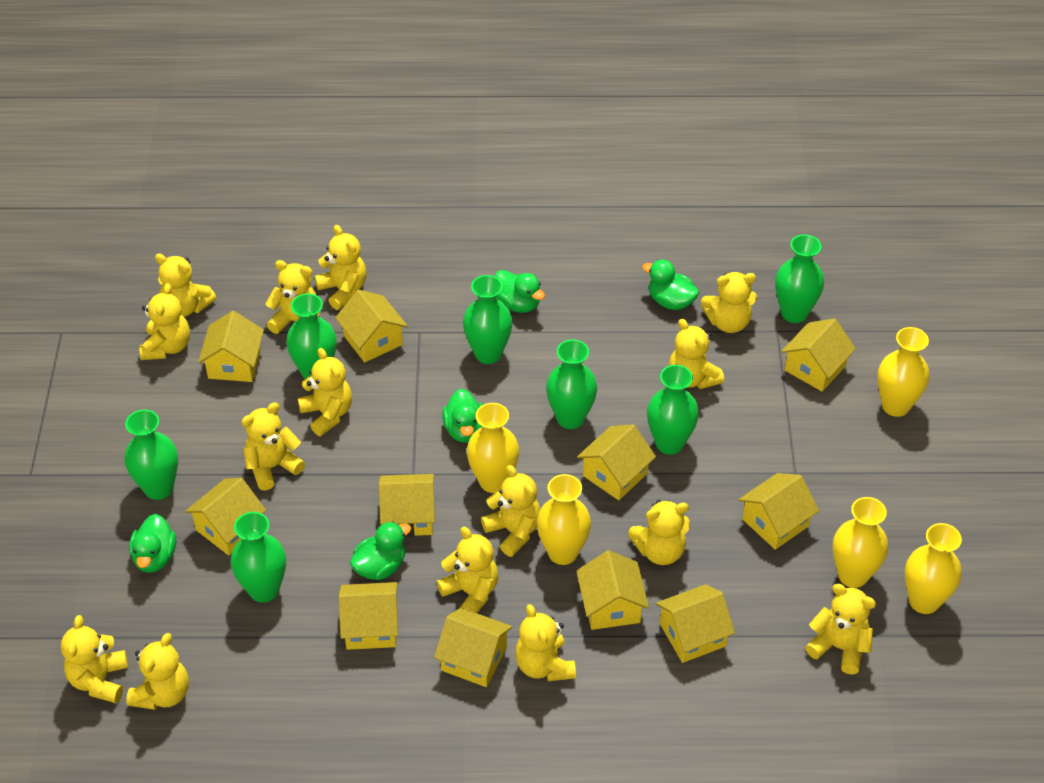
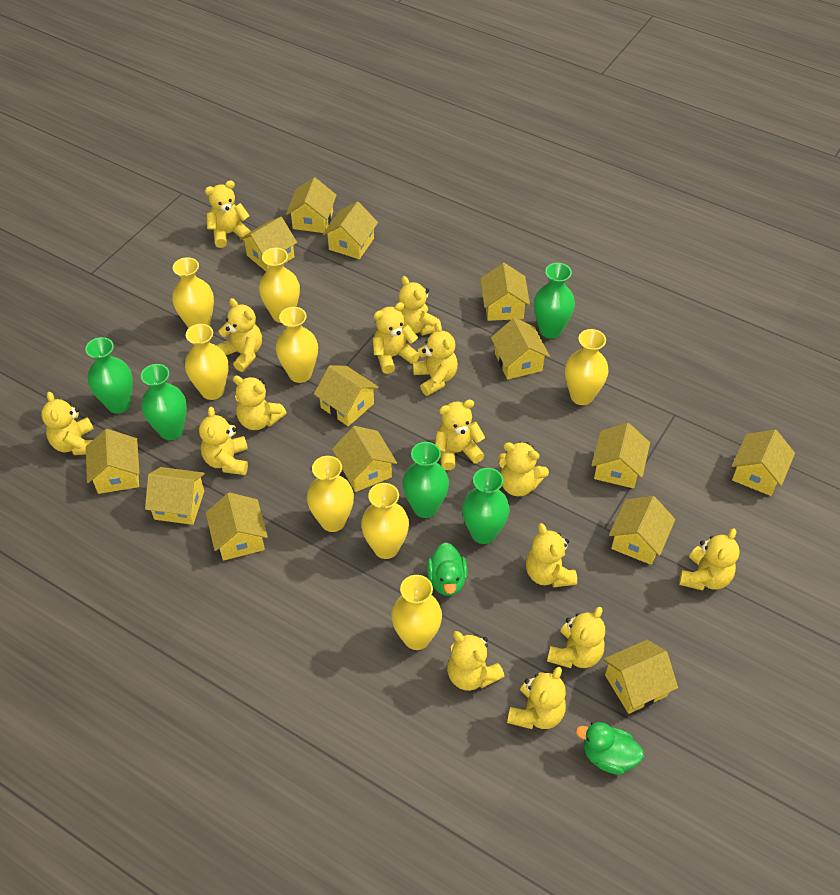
green duck: [129,514,176,573] [350,522,411,580] [442,389,482,443] [495,270,545,313] [642,259,699,310] = 5 -> [427,542,468,596] [576,722,644,775] = 2
green vase: [124,410,178,500] [230,512,286,603] [286,294,337,379] [463,275,513,364] [546,339,597,429] [647,365,699,455] [775,234,824,323] = 7 -> [85,337,133,414] [141,364,187,440] [402,442,449,518] [462,468,510,544] [534,263,575,338] = 5
yellow house: [185,478,266,555] [198,311,264,382] [335,290,408,362] [339,582,398,650] [379,474,435,537] [434,608,512,687] [576,550,649,630] [577,424,656,500] [656,584,735,663] [738,473,819,550] [781,318,856,391] = 11 -> [86,429,140,494] [145,467,205,525] [206,492,268,561] [240,217,297,272] [286,177,337,233] [314,365,379,426] [323,202,378,259] [332,426,397,492] [480,263,530,321] [491,318,550,380] [591,423,650,488] [603,640,678,714] [609,496,675,565] [732,430,795,496] = 14
yellow vase: [467,403,519,493] [537,474,591,565] [832,497,888,588] [878,327,929,417] [905,523,962,614] = 5 -> [172,257,214,328] [185,324,228,400] [259,248,300,323] [276,307,318,383] [307,456,354,532] [361,483,409,559] [391,575,442,650] [565,329,609,405] = 8

